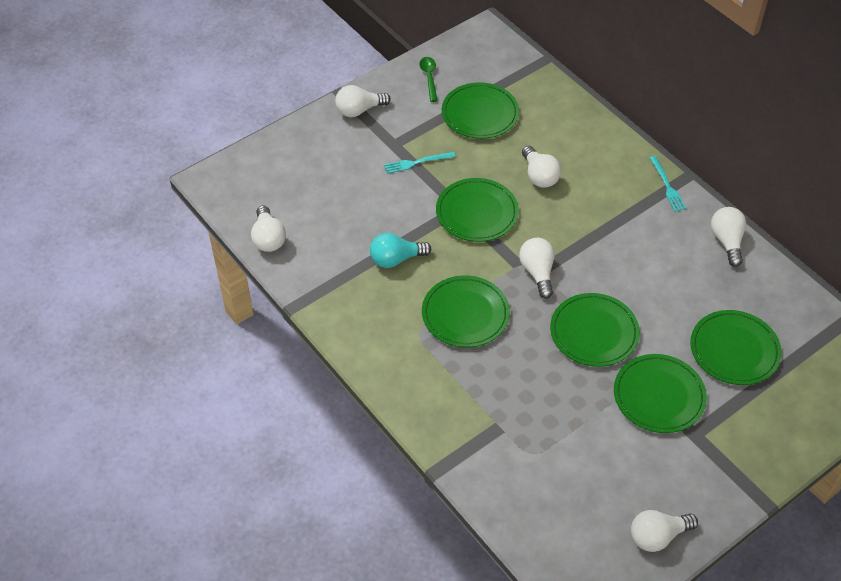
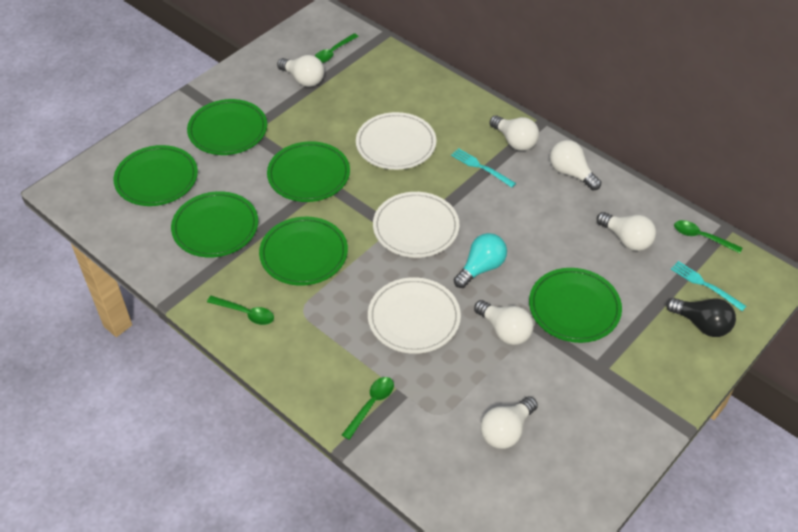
black light bulb: none = 0 -> [666,298,736,337] = 1
green spoon: [420,57,438,102] = 1 -> [207,296,274,325] [315,33,359,63] [342,377,394,440] [674,220,742,253] = 4
white plate: none = 0 -> [356,112,436,170] [368,277,461,354] [373,192,460,258] = 3

